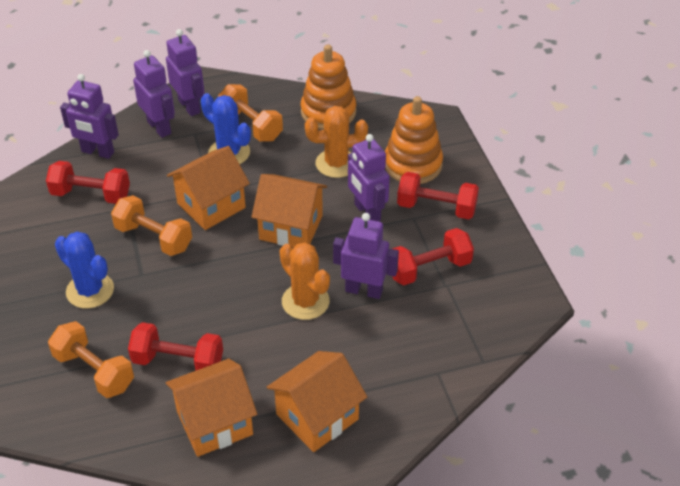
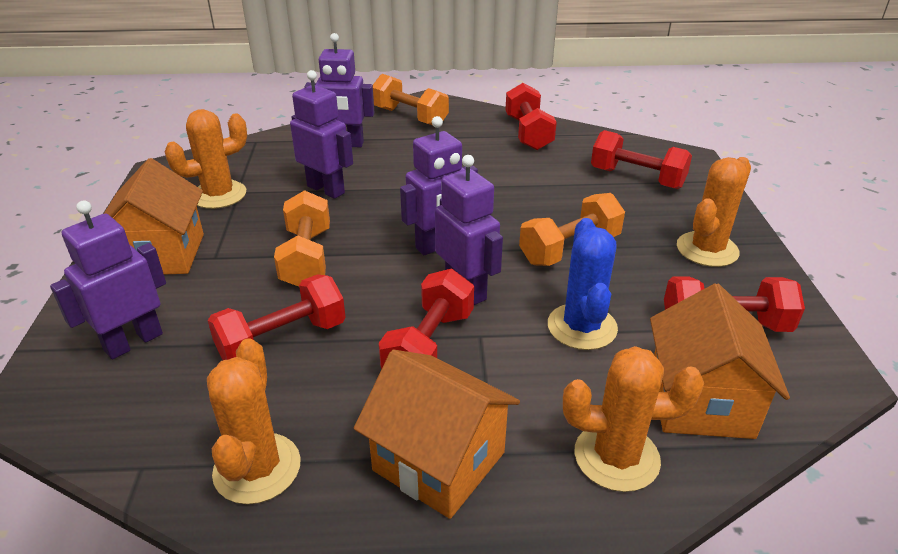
blue cactus: [55,231,114,309] [201,93,251,164] = 2 -> [548,218,618,350] = 1
orange cactus: [280,242,330,320] [305,106,368,178] = 2 -> [165,109,247,209] [207,338,301,504] [563,346,704,492] [677,157,751,267] = 4
orange house: [166,359,257,457] [167,146,250,230] [252,174,327,247] [267,351,367,452] = 4 -> [104,158,204,275] [354,350,520,519] [650,283,790,439] = 3
orange stacking toy: [301,45,356,130] [385,96,443,184] = 2 -> none = 0
red dumbbell: [46,161,130,204] [128,322,223,371] [392,228,474,285] [397,172,479,219] = 4 -> [208,274,346,360] [379,269,474,369] [505,83,557,150] [591,130,692,189] [664,276,805,332] = 5

